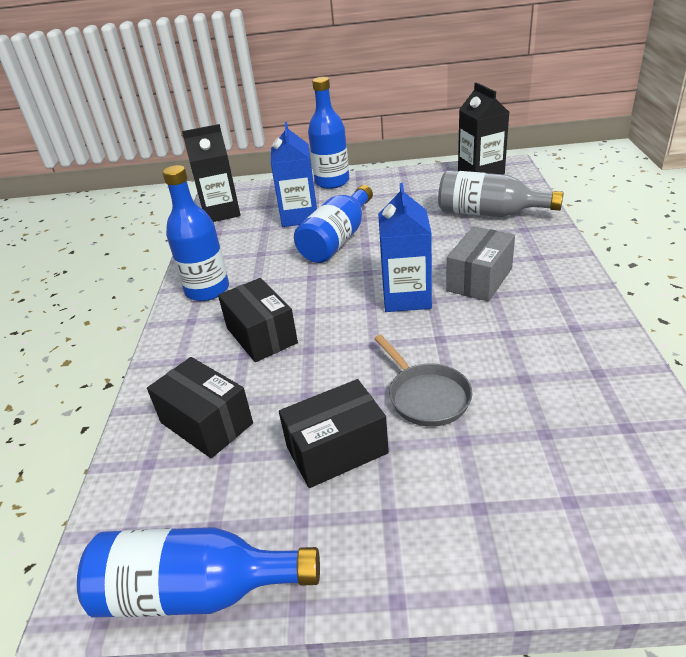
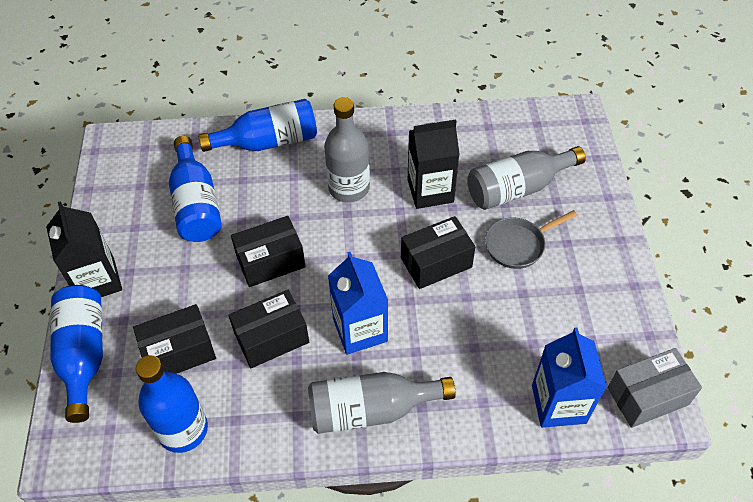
black box: [147,357,253,458] [218,278,298,362] [279,379,389,488] = 3 -> [133,304,216,374] [229,290,309,368] [231,216,306,287] [401,216,475,289] = 4
grey bottle: [438,170,564,217] = 1 -> [308,372,456,434] [324,97,370,202] [467,146,586,210] = 3

